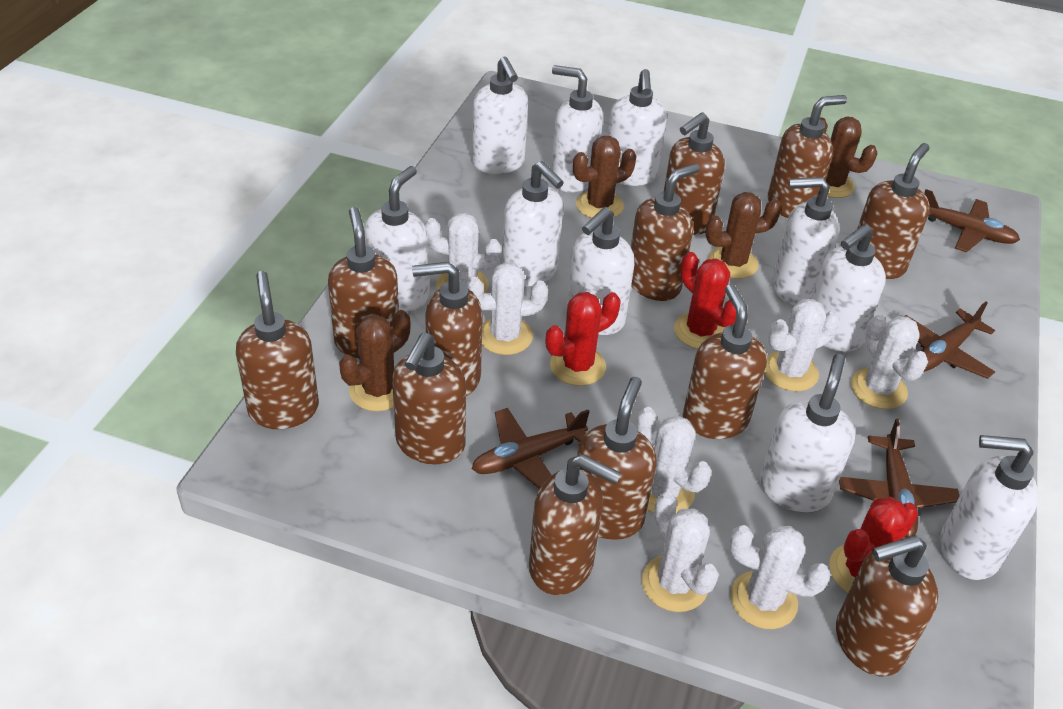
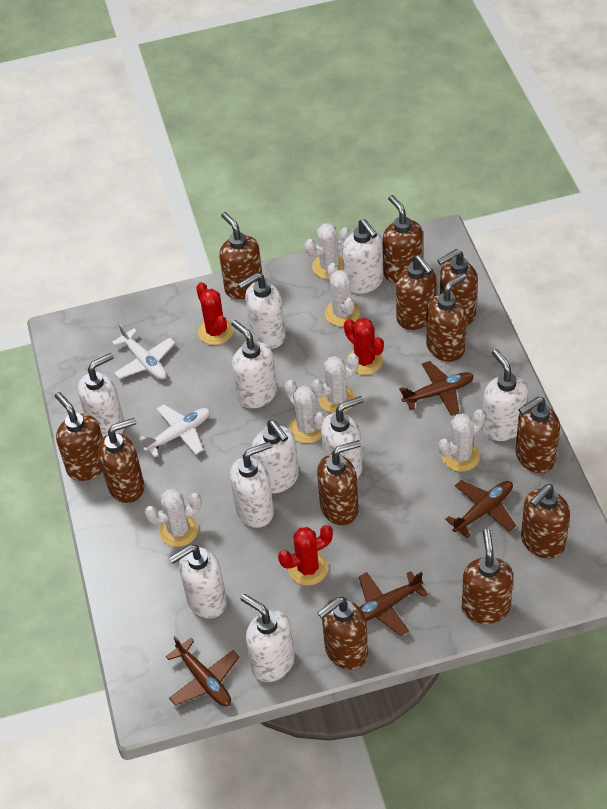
brown cactus: [339,310,411,411] [573,136,636,218] [705,192,782,279] [819,117,878,198] = 4 -> none = 0
white cactus: [425,213,502,293] [466,262,548,355] [636,407,711,514] [642,492,719,612] [729,525,831,629] [764,299,840,391] [851,315,928,409] = 7 -> [145,489,202,547] [285,380,325,443] [305,223,350,279] [311,353,359,413] [325,263,360,327] [438,409,485,472] = 6
white plane: none = 0 -> [112,324,175,379] [139,404,210,457] = 2

